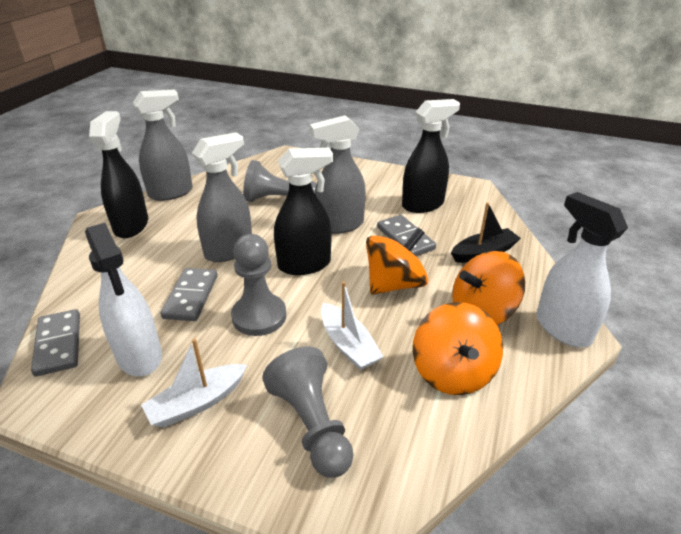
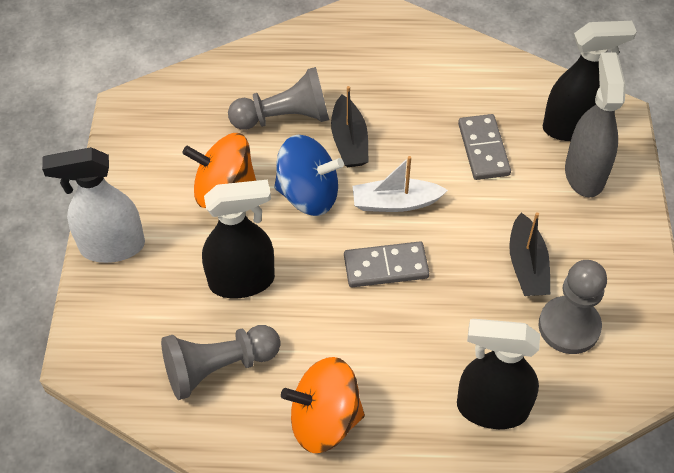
black boat: [451,202,521,263] = 1 -> [331,86,369,167] [509,212,550,296] = 2
blue spinning top: none = 0 -> [274,135,344,216] = 1
grey domino: [31,309,80,377] [161,268,218,321] [377,215,436,256] = 3 -> [344,241,429,287] [458,114,511,180] = 2
grey spray bottle: [133,89,193,201] [192,132,252,262] [310,115,366,234] = 3 -> [565,52,626,198] = 1
orange spinning top: [366,228,428,295] [413,302,503,395] [452,251,525,325] = 3 -> [182,133,256,208] [281,357,365,453] = 2
white boat: [141,338,247,427] [321,281,384,370] = 2 -> [353,156,448,212] = 1
white spray bottle: [85,223,162,377] [537,192,628,347] = 2 -> [42,147,145,263] = 1

